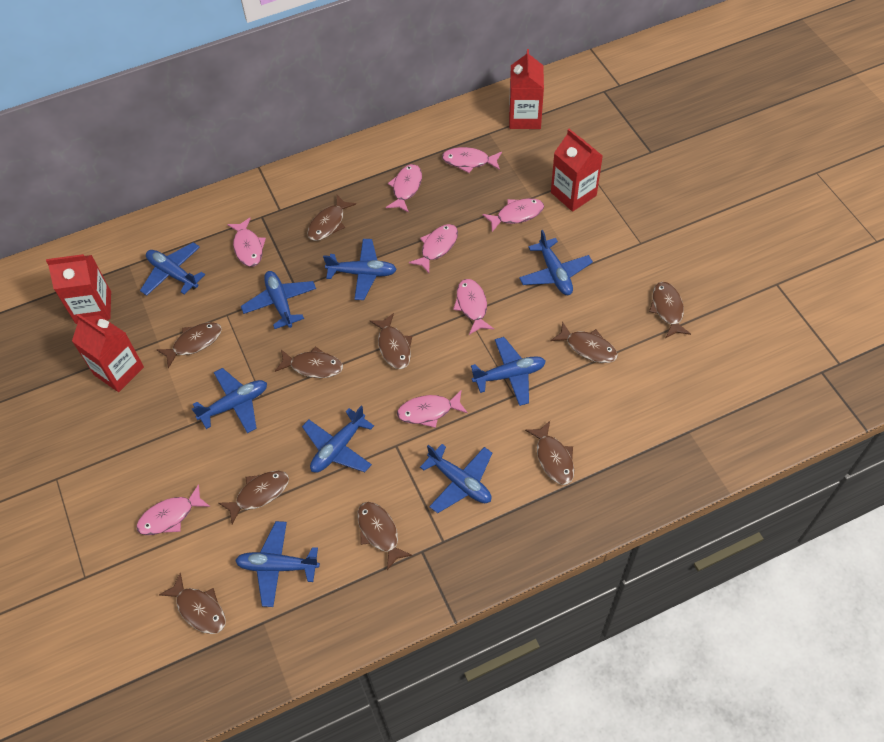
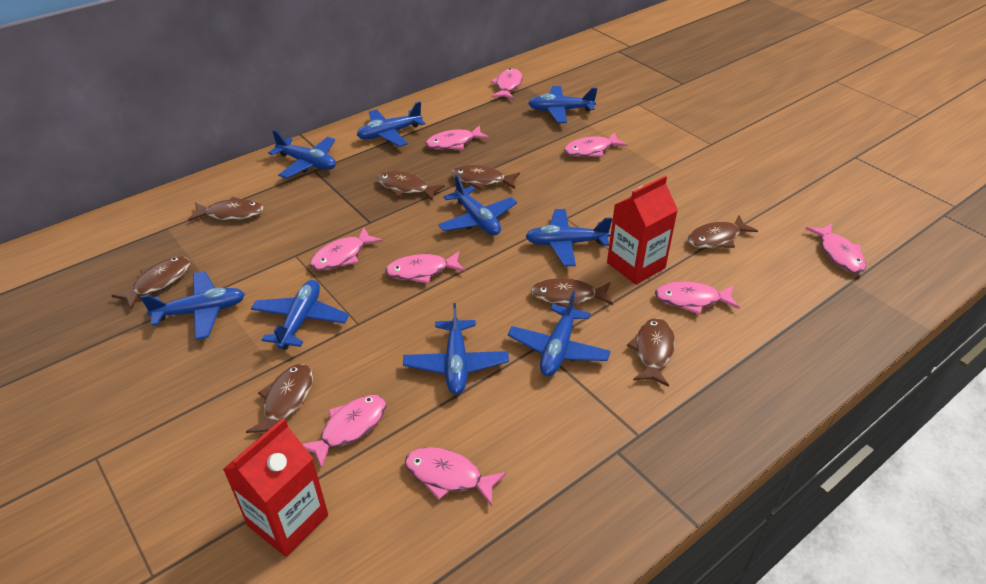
brown fish: [156,322,222,368] [159,573,226,634] [219,471,289,524] [275,346,343,378] [307,195,356,241] [357,502,413,570] [370,313,412,369] [525,421,574,485] [550,321,618,363] [649,282,691,338] = 10 -> [111,256,190,310] [188,197,264,221] [246,364,313,433] [377,171,445,201] [451,165,520,190] [531,278,613,307] [627,318,675,387] [688,216,758,249] = 8
pink fish: [136,484,210,535] [227,218,266,267] [386,164,422,213] [397,390,468,428] [409,224,458,273] [442,147,502,173] [453,279,494,335] [482,198,544,232] = 8 -> [302,395,386,468] [310,227,382,271] [385,251,465,284] [405,447,506,506] [426,125,490,150] [491,69,523,99] [564,132,627,157] [655,282,740,315] [806,223,866,273] = 9
red carton: [46,254,111,324] [72,314,144,392] [509,49,544,129] [551,129,603,212] = 4 -> [223,418,328,557] [607,176,678,285] = 2

